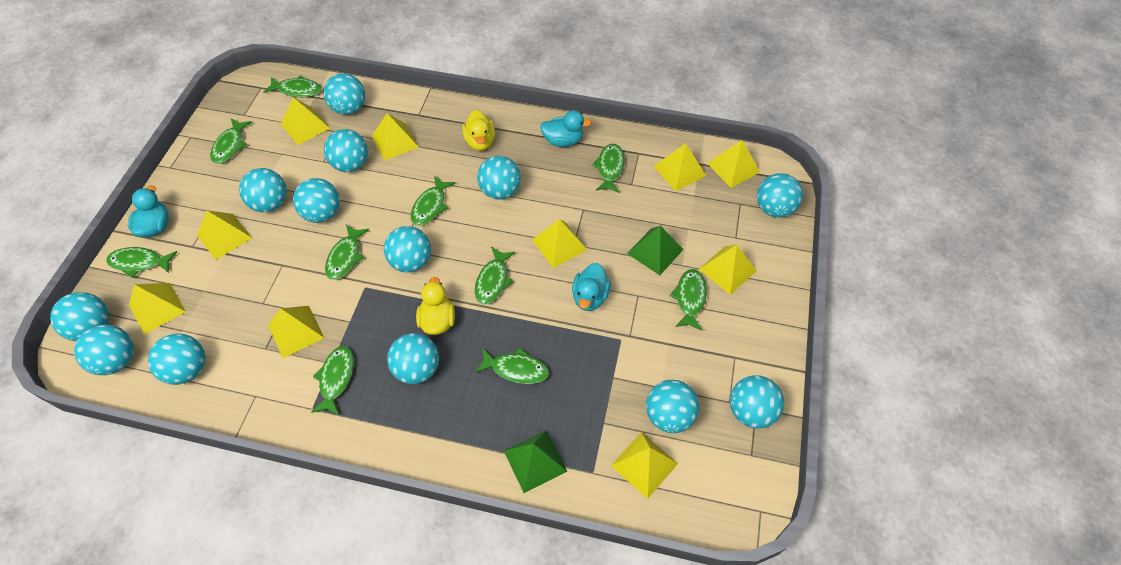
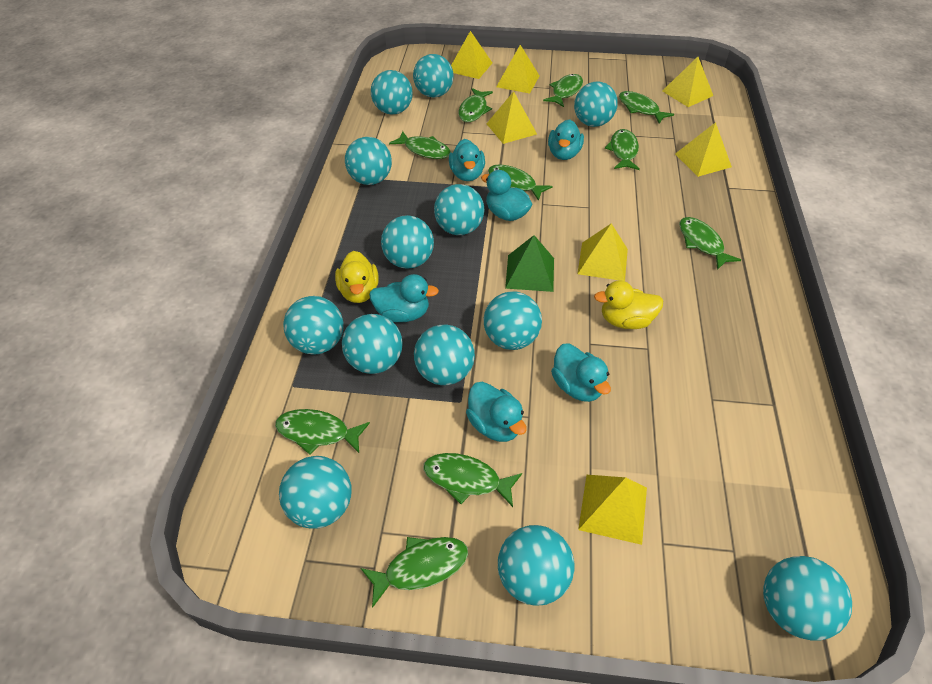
green pyramid: [504,430,567,493] [627,226,684,275] = 2 -> [505,235,554,292] = 1
turquoise duck: [128,185,169,238] [540,110,592,147] [572,263,611,311] = 3 -> [369,274,439,322] [449,139,485,181] [466,382,527,442] [481,170,532,221] [548,119,584,160] [551,344,611,402] = 6
yellow pyramid: [129,283,186,335] [197,210,252,260] [268,306,324,358] [281,97,330,145] [372,113,419,161] [532,219,587,268] [611,432,678,499] [654,143,706,191] [699,245,757,295] [707,140,760,188] = 10 -> [451,31,492,79] [486,91,537,144] [496,45,539,94] [577,223,628,281] [578,475,647,545] [662,57,713,107] [675,122,732,177] = 7

